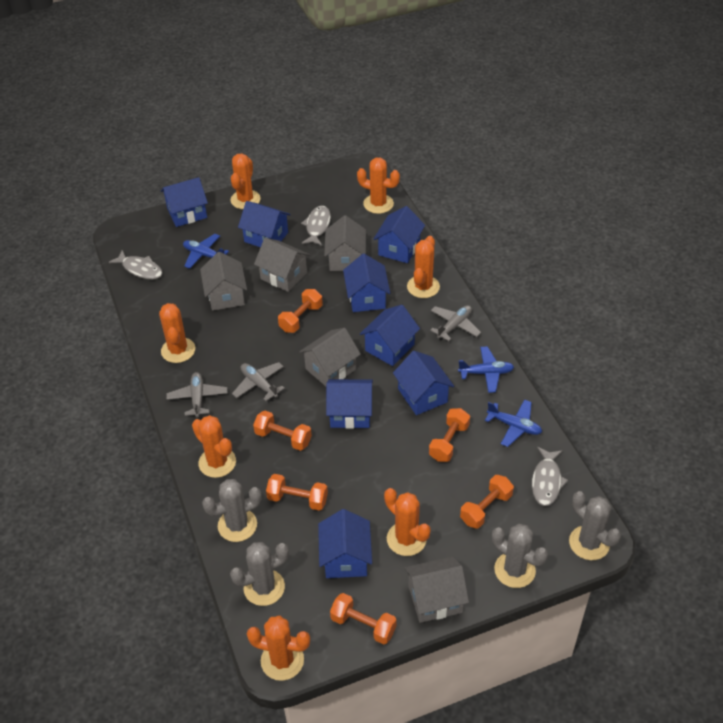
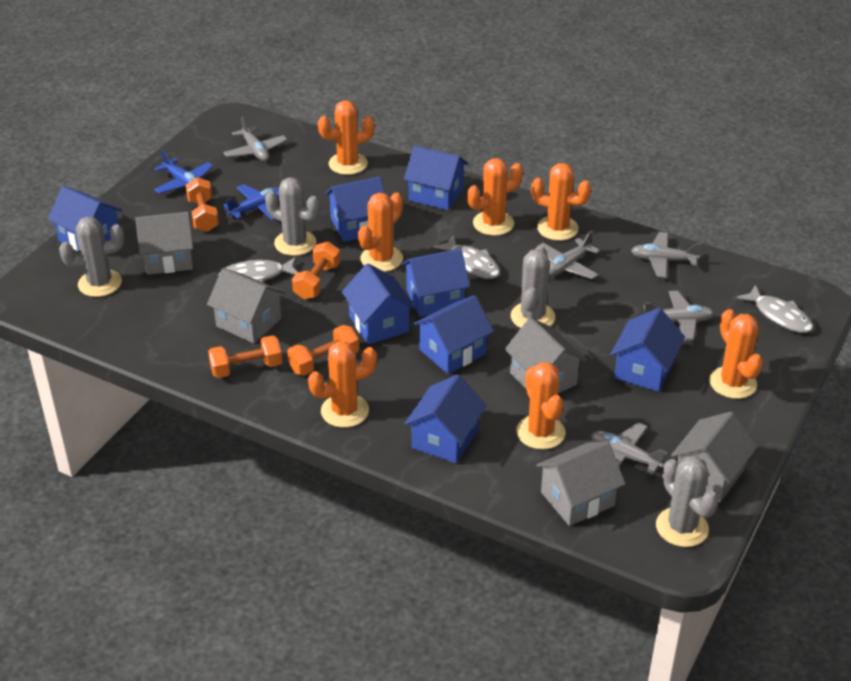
blue plane: [183,234,229,269] [458,346,514,393] [485,399,542,447] = 3 -> [154,150,213,194] [223,184,279,221] = 2
grey plane: [166,372,228,418] [232,362,285,401] [430,305,481,341] = 3 -> [223,117,287,162] [538,231,600,279] [591,422,667,475] [631,232,702,278] [644,291,714,341] = 5
orange dumbbell: [253,411,312,451] [266,474,328,511] [278,289,323,333] [330,593,397,645] [429,408,470,462] [460,475,514,529] = 6 -> [186,177,219,232] [208,335,282,378] [287,325,359,376] [292,242,341,299] = 4

